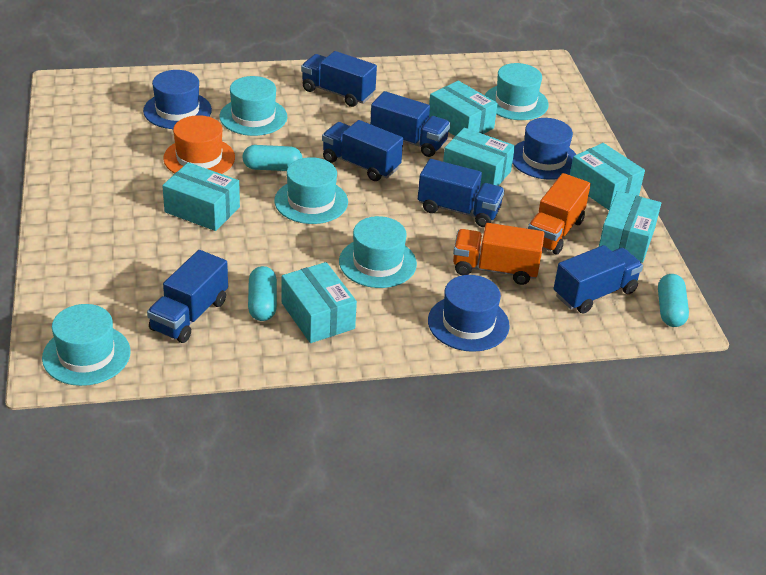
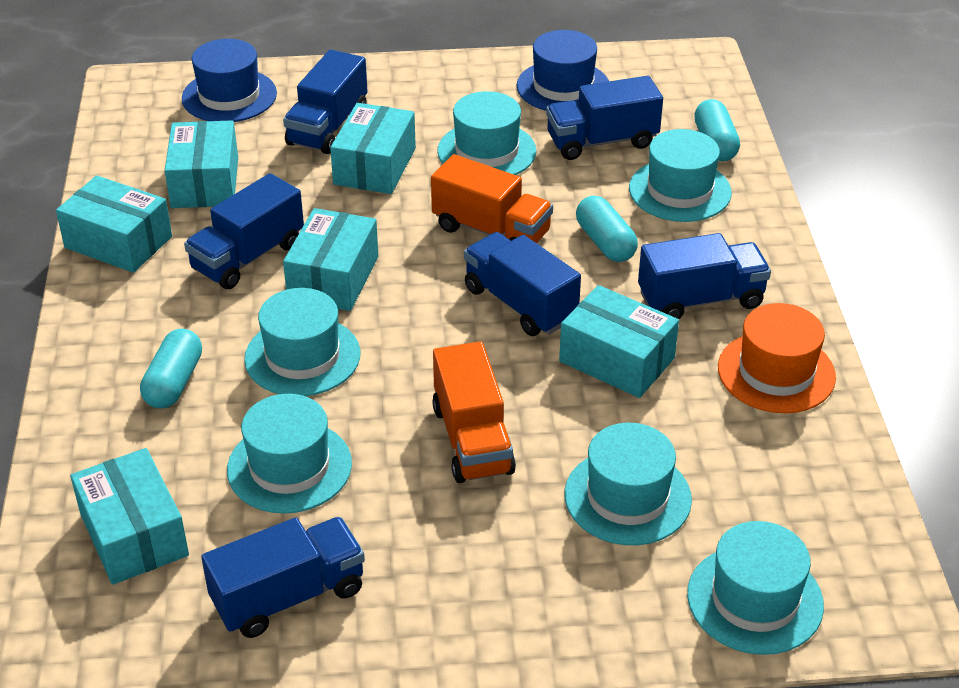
blue hat: [143,70,212,129] [428,275,510,352] [512,118,576,180] = 3 -> [182,39,277,122] [517,30,609,111] = 2
turquoise hat: [42,304,131,386] [219,76,287,136] [274,157,348,224] [339,216,417,288] [485,63,549,120] = 5 -> [227,394,352,514] [244,288,361,396] [437,91,536,175] [564,423,692,545] [629,129,732,222] [687,521,824,655] = 6

